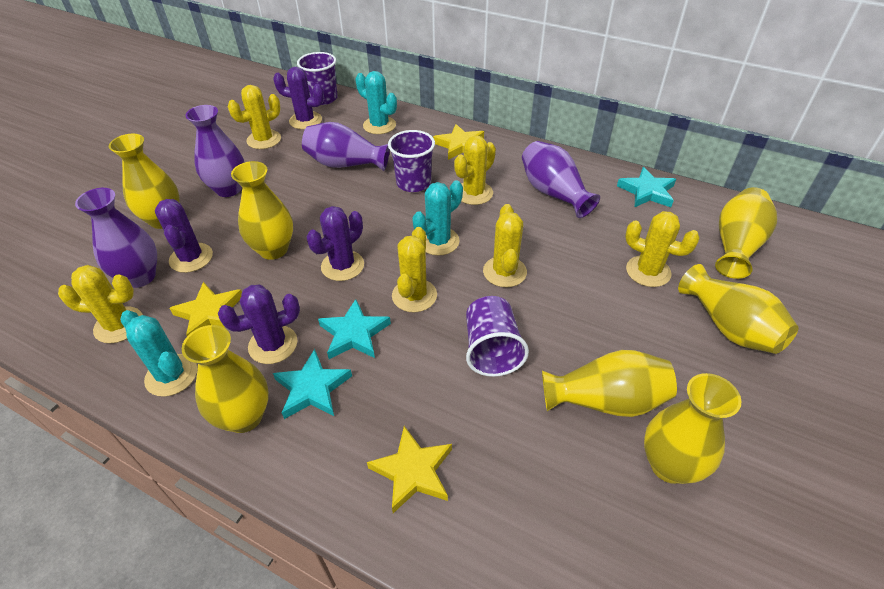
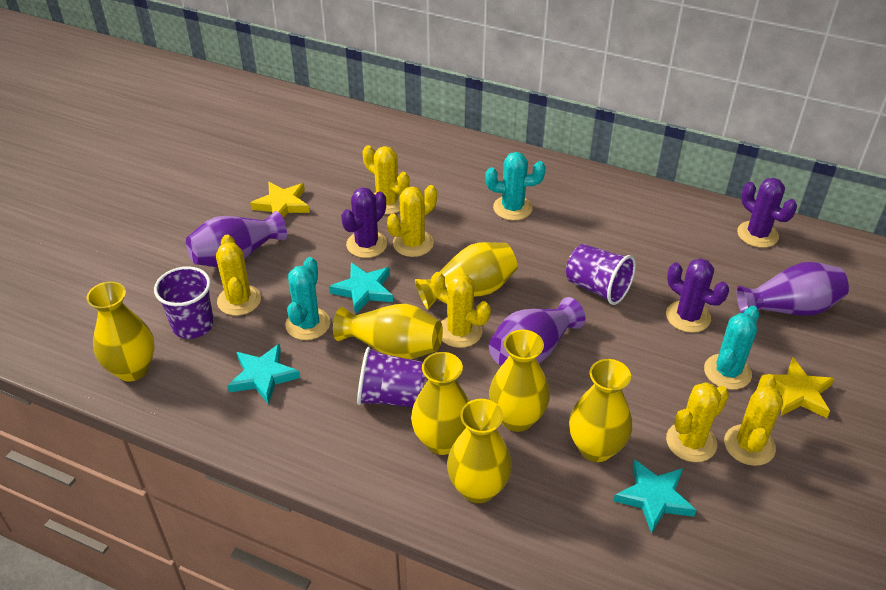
purple cactus: [155,199,213,273] [218,285,300,364] [273,67,324,129] [307,206,364,281] = 4 -> [341,187,387,258] [666,258,729,333] [737,178,797,248] = 3
purple vase: [75,188,157,288] [185,105,244,197] [302,122,390,171] [522,141,600,218] = 4 -> [186,211,287,267] [489,297,585,366] [736,262,849,316] = 3
yellow star: [169,282,242,336] [367,426,452,513] [433,124,484,160] = 3 -> [250,182,310,218] [760,358,835,418] = 2

